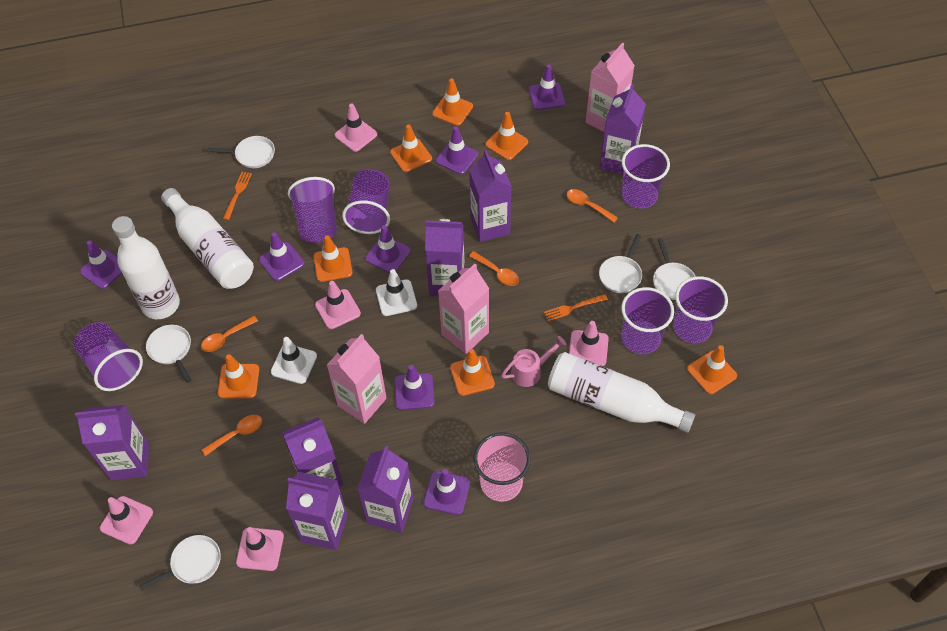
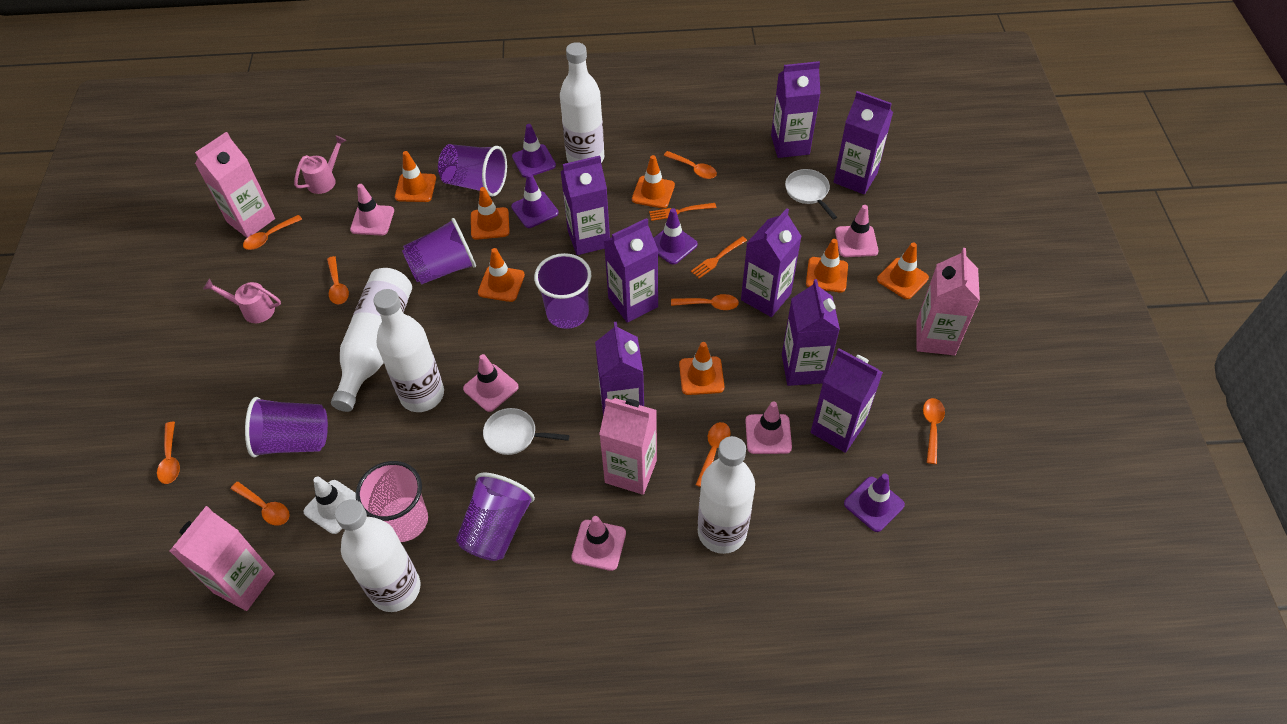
orange spoon: [201,316,258,352] [202,415,262,456] [469,251,519,286] [567,189,618,222] = 4 -> [157,422,180,484] [231,482,290,526] [243,215,302,250] [327,256,349,304] [663,151,717,179] [671,294,739,310] [696,422,730,487] [923,398,945,464] = 8
pink carton: [327,334,386,424] [438,264,489,354] [586,42,635,132] = 3 -> [170,506,275,611] [195,132,275,238] [599,398,657,495] [916,248,980,355] = 4
pink watering can: [501,336,566,387] = 1 -> [203,278,281,323] [294,135,347,194] = 2
purple carton: [75,405,149,480] [282,417,343,487] [286,472,348,550] [357,446,413,533] [425,219,465,296] [469,150,512,242] [599,84,646,175] = 7 -> [560,156,610,255] [595,322,644,415] [604,218,658,323] [741,208,802,317] [771,61,821,158] [782,279,840,386] [811,348,883,453] [834,91,893,194] = 8
purple cup: [74,322,143,391] [288,177,337,243] [342,169,390,234] [621,287,674,354] [622,144,670,208] [673,276,728,343] = 6 -> [245,397,328,457] [402,218,476,285] [438,144,507,197] [456,473,535,561] [534,253,591,329] = 5
purple traffic cone: [80,240,122,289] [259,232,304,281] [365,225,411,273] [394,365,435,410] [423,469,470,515] [436,126,478,174] [529,64,565,110] = 7 -> [511,173,559,228] [512,124,556,178] [654,208,698,265] [844,473,905,532] = 4
white bottle: [112,216,180,319] [161,188,254,289] [548,352,695,433] = 3 -> [331,268,412,412] [335,499,420,612] [373,289,444,412] [560,42,604,163] [698,436,755,554] = 5
white pan: [139,535,221,590] [146,325,191,383] [208,136,275,168] [599,234,642,293] [653,238,696,300] = 5 -> [483,408,569,455] [785,169,837,220] = 2
white traffic cone: [271,337,317,384] [376,269,417,316] = 2 -> [303,476,356,534] = 1

